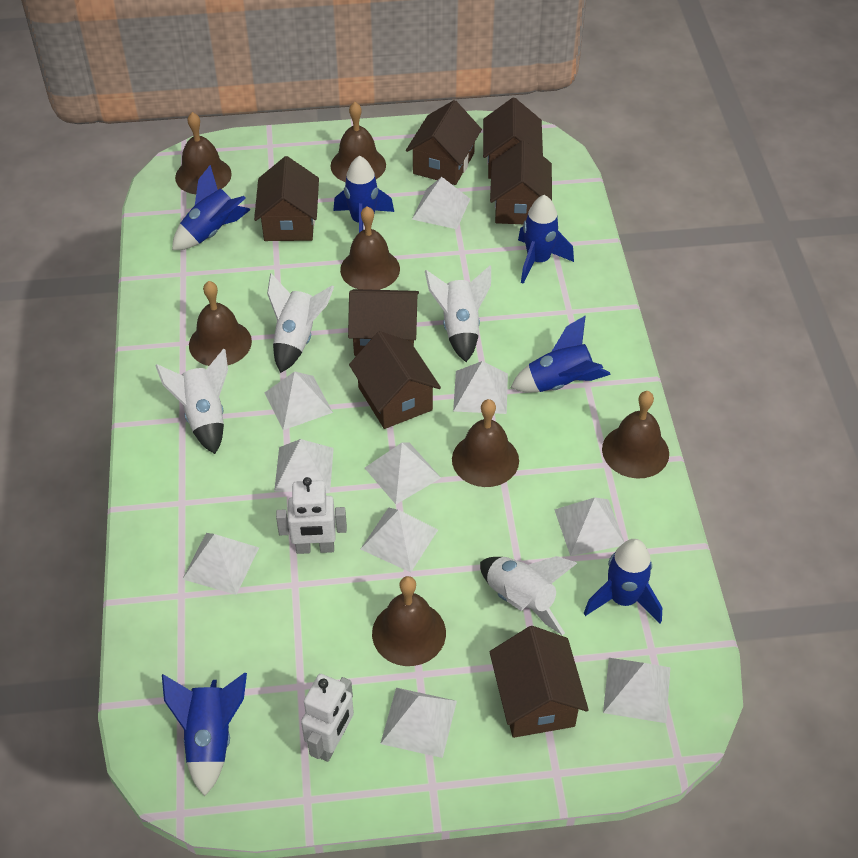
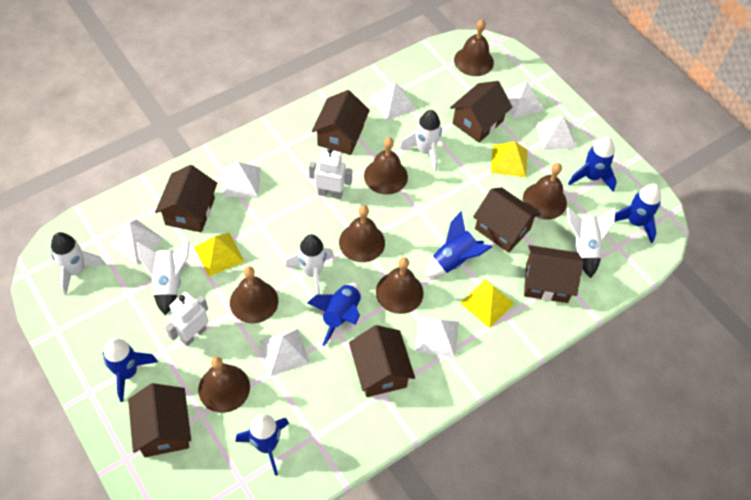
white pyramid: [183,533,259,595] [265,371,333,430] [274,439,334,492] [361,507,438,572] [365,442,441,504] [380,688,457,758] [412,177,470,229] [453,361,508,414] [554,498,624,556] [603,658,671,723] = 10 -> [109,219,164,264] [222,162,261,197] [259,329,310,376] [371,83,416,121] [415,316,459,358] [505,82,544,118] [536,116,576,150] = 7
white rocket: [155,349,228,454] [267,274,334,373] [425,266,491,362] [480,556,577,635] = 4 -> [51,232,106,296] [137,241,190,315] [285,234,334,295] [400,110,442,171] [567,207,616,278] = 5
yellow pyramid: none = 0 -> [194,233,245,277] [460,279,515,328] [491,141,527,177] = 3

